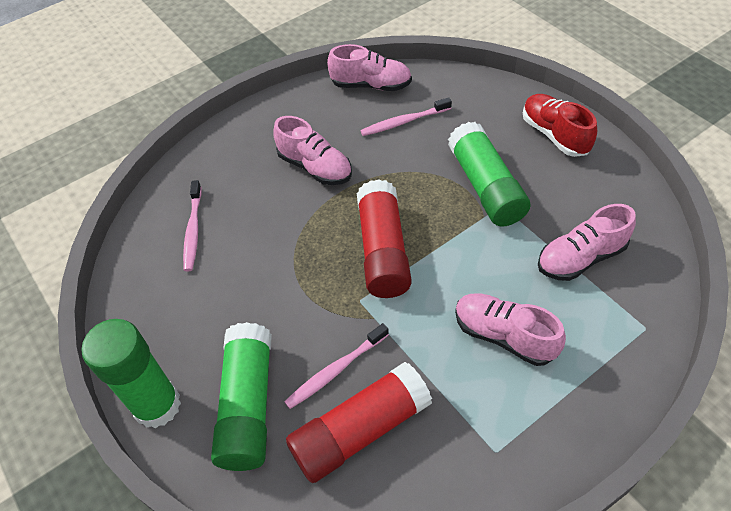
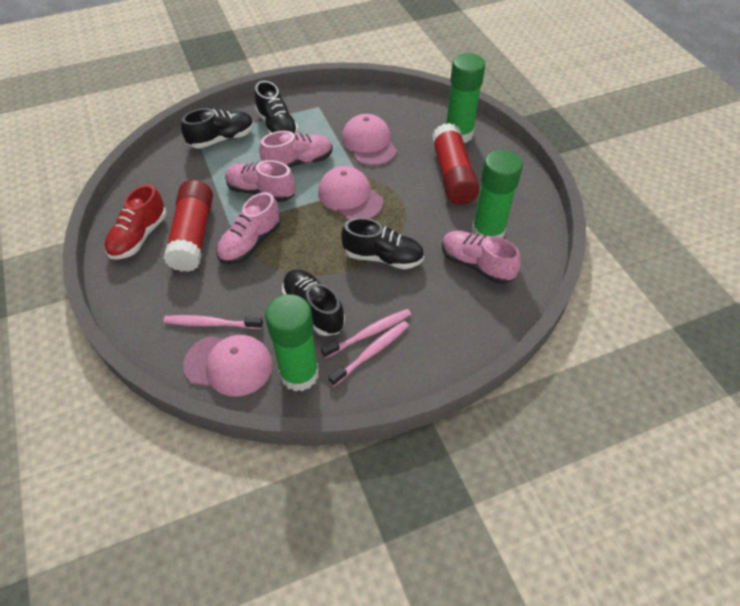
black shoe: none = 0 -> [181,108,254,149] [255,81,299,134] [282,270,345,336] [341,218,424,269] = 4
pink cap: none = 0 -> [183,335,273,397] [318,166,383,220] [342,114,397,166] = 3

